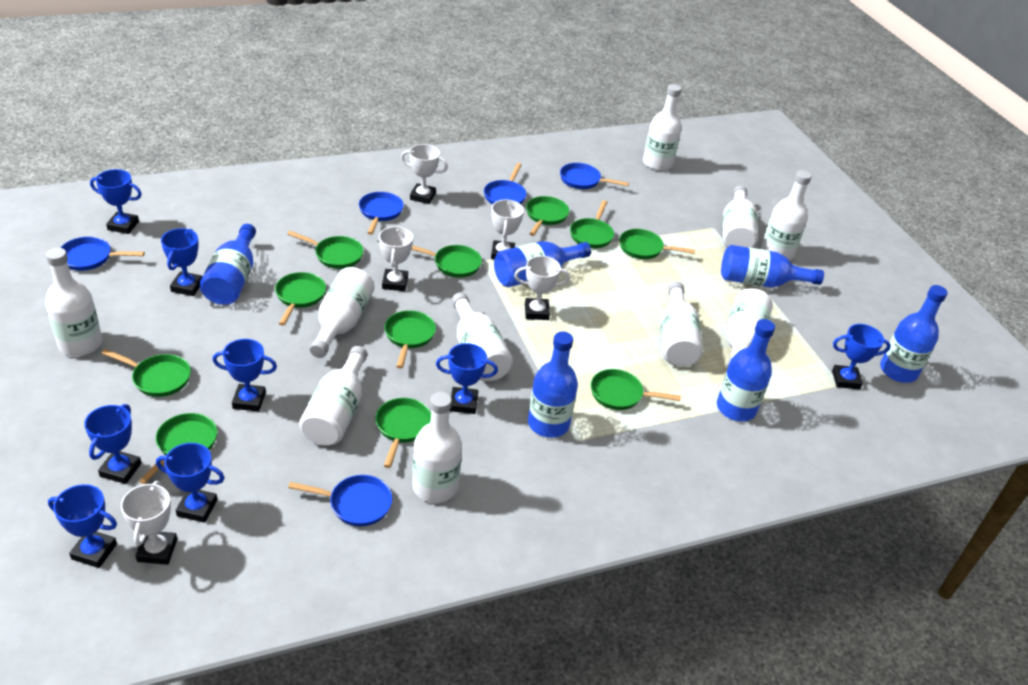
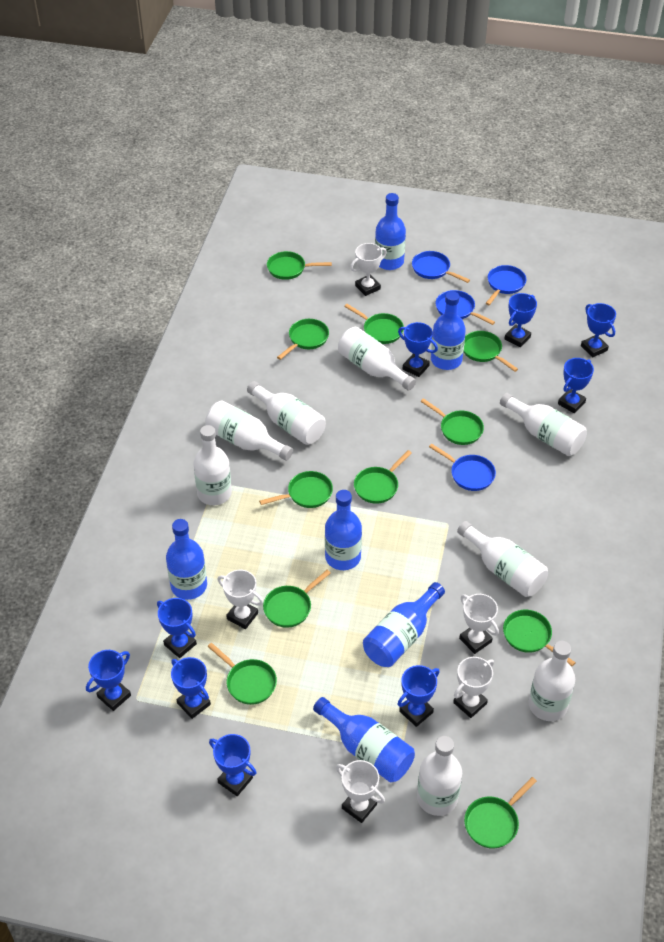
blue pan: [60,237,145,271] [288,475,392,526] [359,192,404,235] [484,163,526,205] [560,163,629,189] = 5 -> [412,251,470,283] [429,444,496,491] [435,290,495,325] [486,265,526,305] = 4
blue trophy: [48,484,117,568] [84,404,141,484] [90,169,142,234] [156,443,224,523] [161,228,203,296] [212,339,277,411] [436,343,498,414] [832,324,891,390] = 8 -> [86,650,131,711] [157,598,197,658] [171,657,211,719] [209,734,257,796] [398,322,438,377] [398,665,439,727] [505,293,537,347] [558,358,594,414] [581,303,616,358] = 9
white bottle: [45,248,102,356] [299,346,367,446] [310,267,374,358] [412,392,462,503] [452,292,513,381] [643,84,682,171] [660,282,703,367] [723,185,758,248] [726,288,773,368] [761,170,812,261] = 10 -> [193,425,232,505] [205,401,293,461] [247,381,326,445] [338,327,416,391] [417,736,462,816] [457,521,548,597] [500,393,587,456] [529,641,575,721] = 8

